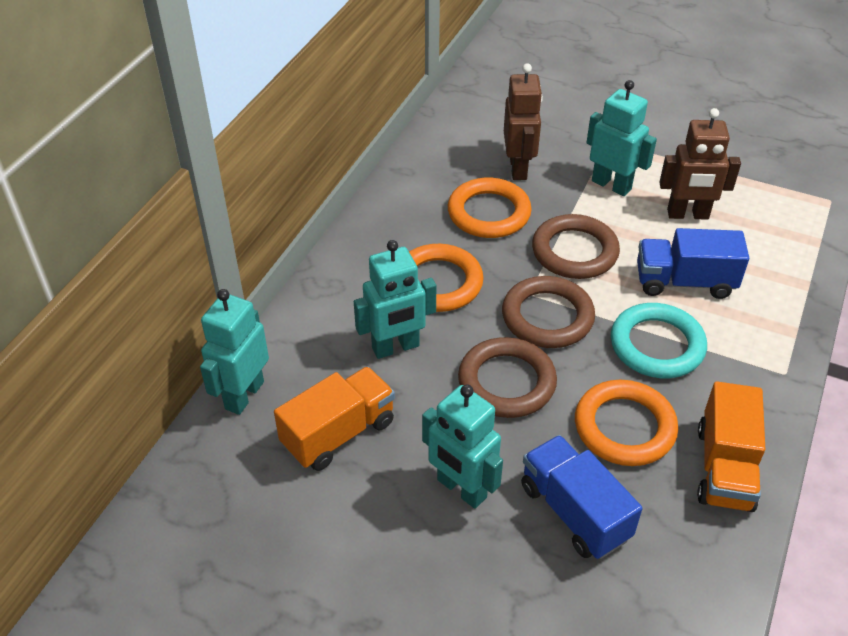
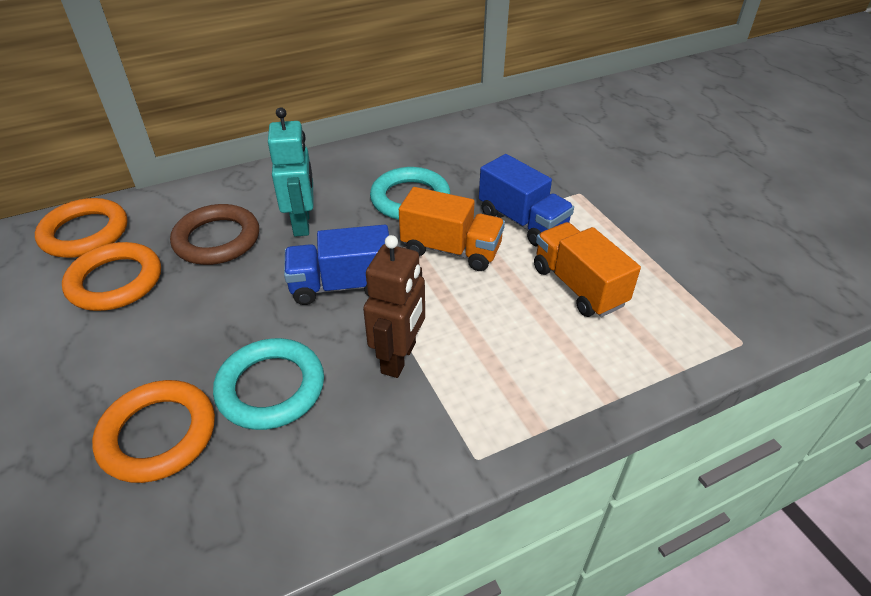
brown ring: [458,337,557,418] [502,276,595,348] [532,214,620,279] = 3 -> [170,204,259,265] = 1
brown robot: [504,63,543,180] [659,108,741,220] = 2 -> [363,235,425,378] = 1
turquoise ring: [611,303,707,378] = 1 -> [213,338,324,430] [370,167,450,220] = 2
turquoise robot: [200,289,269,415] [354,240,436,359] [422,384,503,509] [586,80,657,196] = 4 -> [268,107,313,237] = 1

